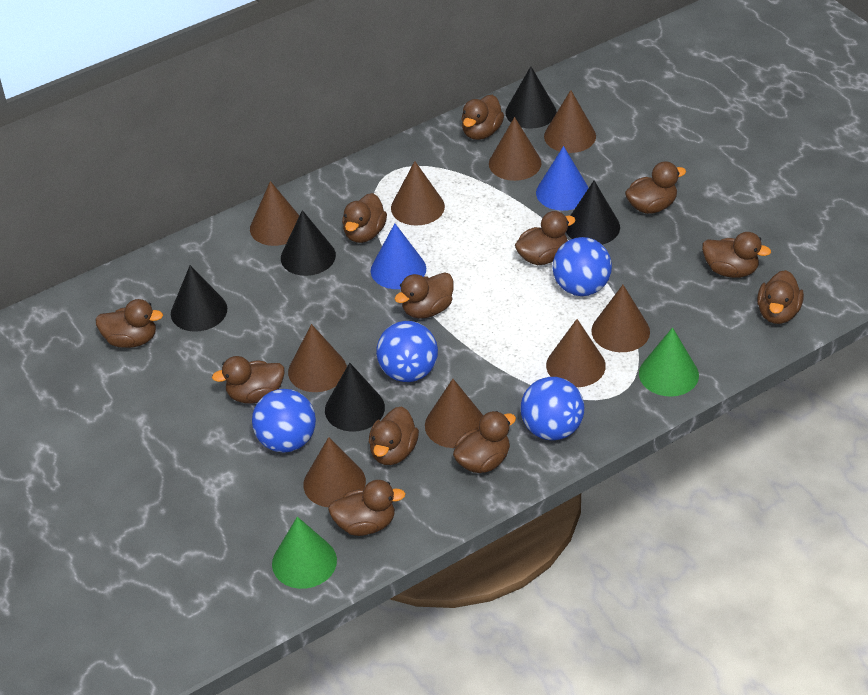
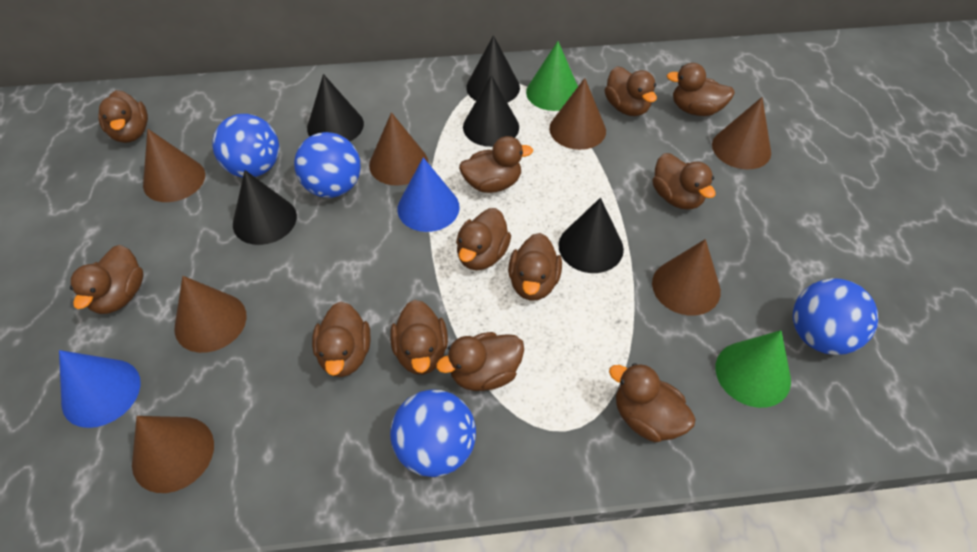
brown cone: [250,181,299,246] [288,324,347,392] [303,437,366,507] [391,161,445,226] [425,379,483,448] [489,117,542,181] [544,90,596,153] [546,319,606,387] [591,285,650,352] = 9 -> [132,416,214,493] [143,129,205,202] [175,276,247,353] [369,112,428,185] [549,78,606,150] [652,239,721,315] [712,97,771,169] = 7

